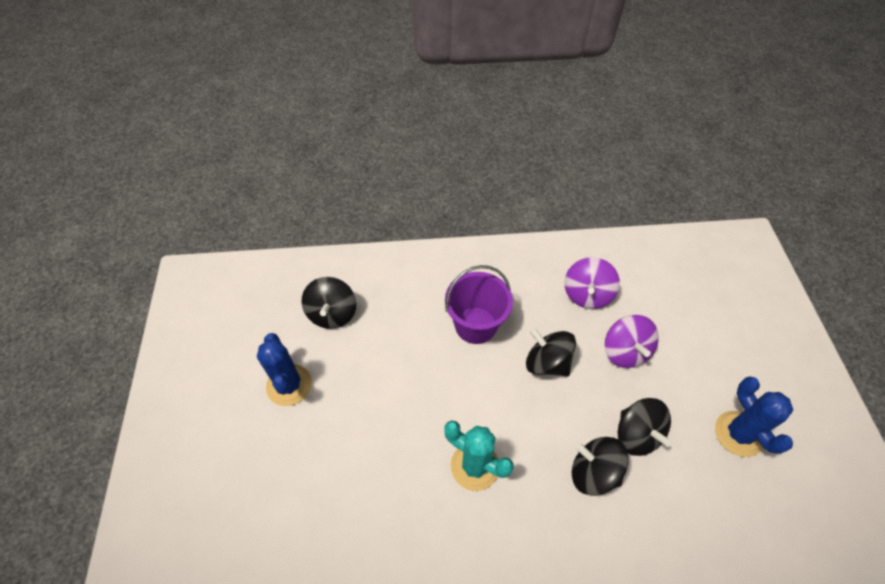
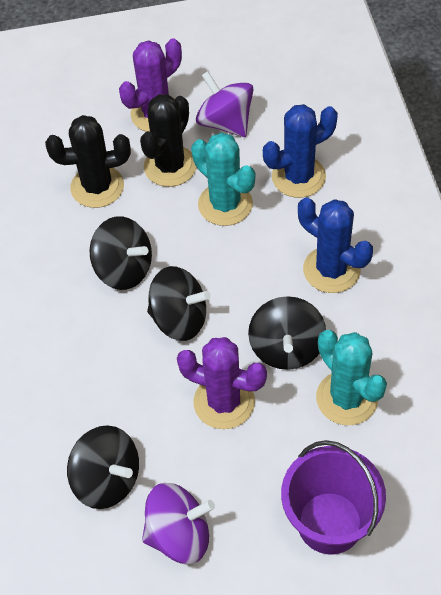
black cactus: none = 0 -> [45,115,131,208] [140,94,197,187] = 2
purple cactus: none = 0 -> [119,38,182,132] [177,337,267,429] = 2
turquoise cactus: [444,420,514,491] = 1 -> [191,132,255,226] [316,330,387,425] = 2

